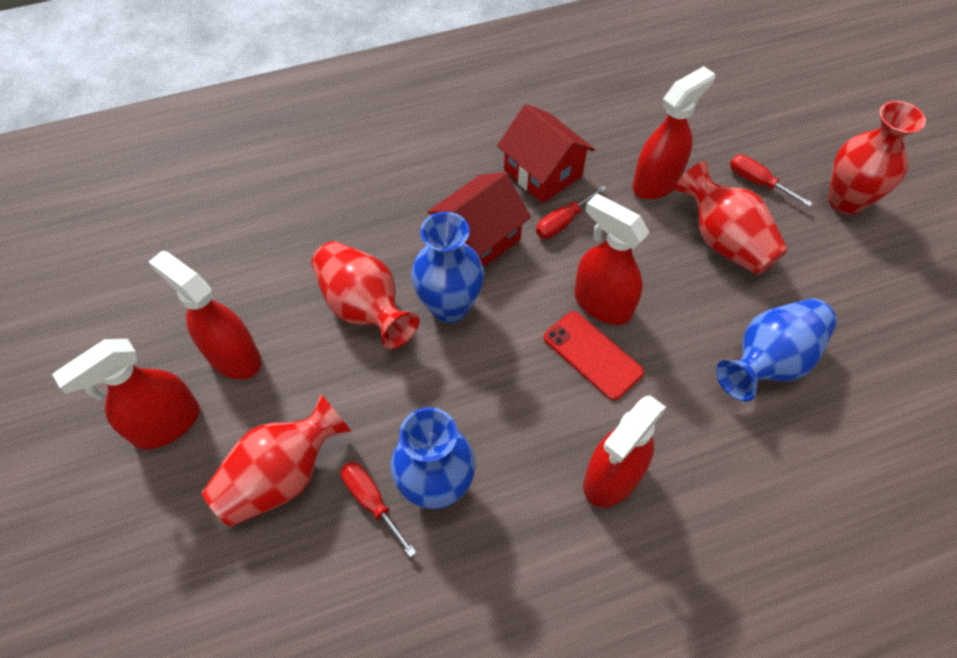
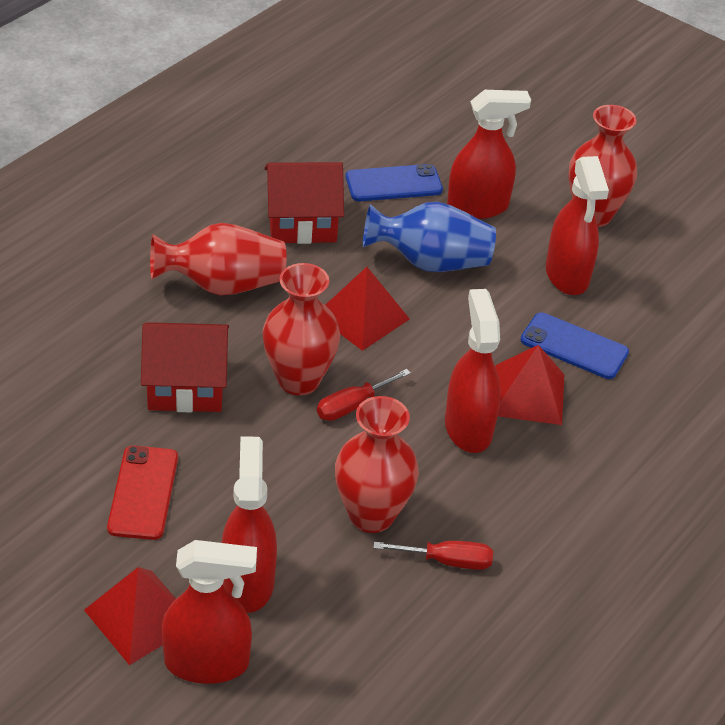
blue phone: none = 0 -> [346,164,443,201] [520,312,629,379] = 2
blue vase: [391,407,476,509] [411,212,484,323] [716,298,837,402] = 3 -> [363,202,496,272] = 1
red pyramid: none = 0 -> [84,567,176,665] [326,267,410,351] [495,345,564,425] = 3
red screwdriver: [341,462,417,558] [536,185,607,239] [730,155,812,207] = 3 -> [317,369,411,421] [373,541,493,570] = 2

